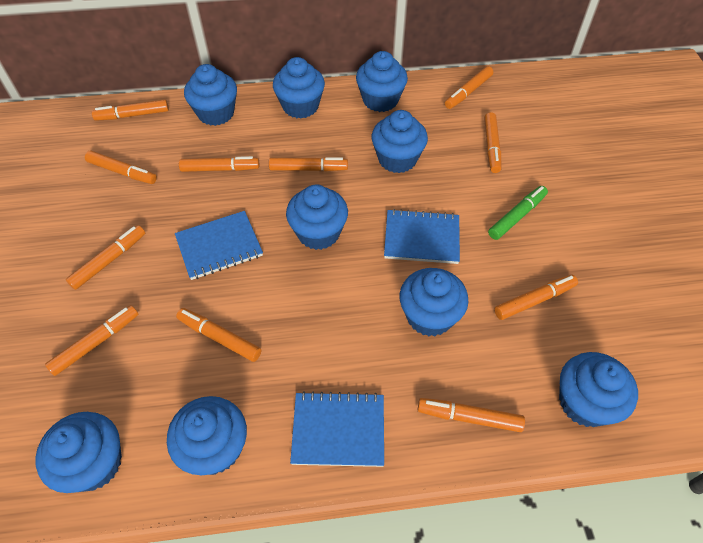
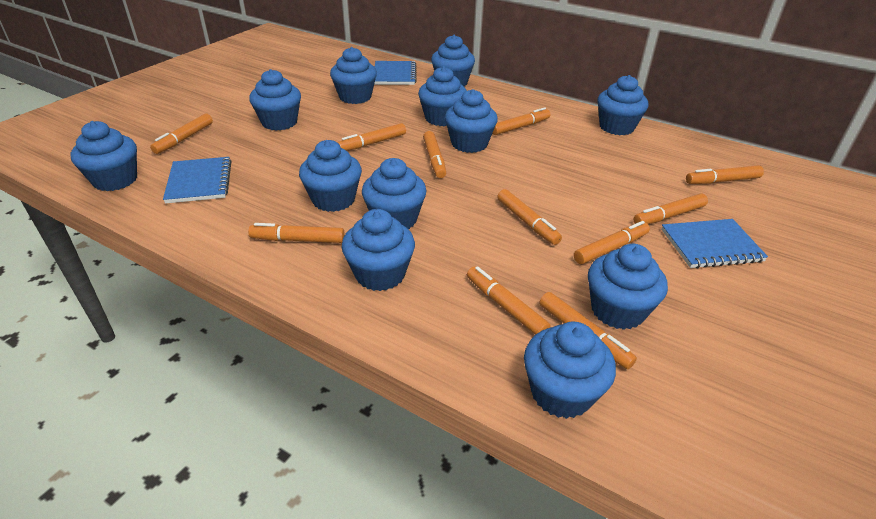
blue cupcake: [35,412,122,493] [167,396,247,475] [184,64,237,126] [273,57,325,119] [286,185,348,250] [356,51,408,112] [371,110,428,173] [400,268,469,336] [559,352,638,427] = 9 -> [70,121,137,191] [249,69,301,131] [299,140,362,212] [330,47,377,104] [342,209,415,291] [362,158,426,229] [418,66,467,126] [431,35,475,87] [445,89,498,153] [524,322,616,419] [588,244,668,330] [597,75,649,135] = 12
green marker: [488,186,548,240] = 1 -> none = 0

